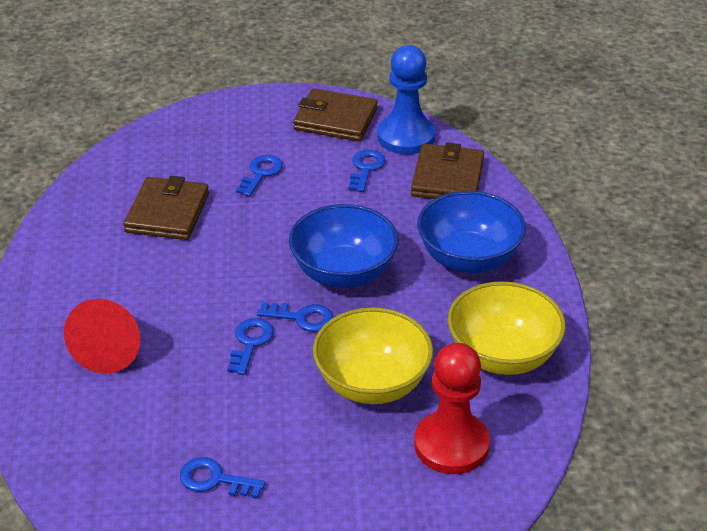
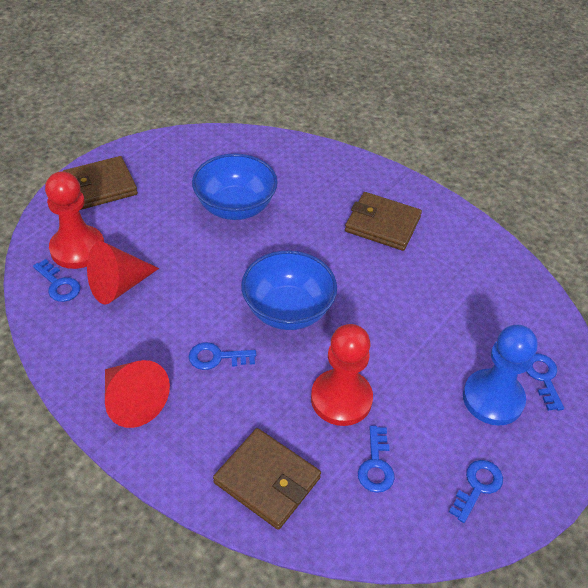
red cone: [64,299,140,374] = 1 -> [87,241,159,304] [105,360,170,428] = 2
red pawn: [414,343,490,474] = 1 -> [45,171,104,269] [311,324,373,426] = 2
yellow bowl: [313,307,433,404] [448,281,566,375] = 2 -> none = 0

